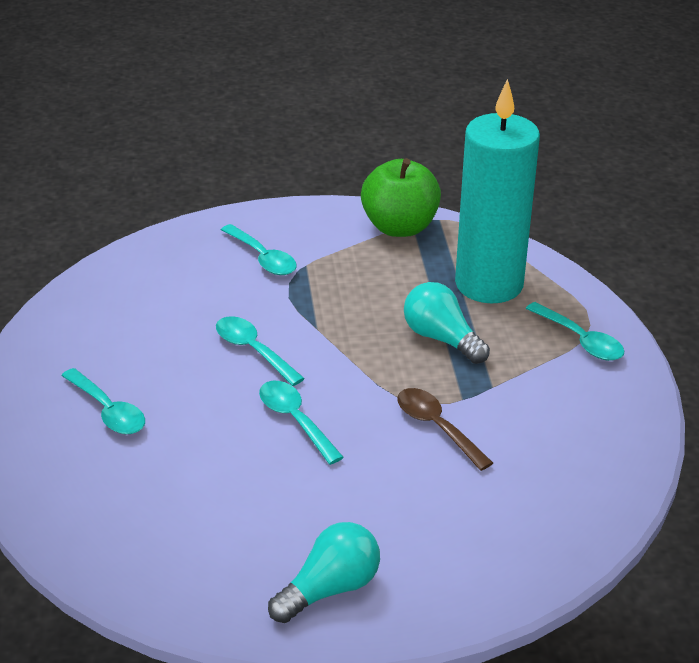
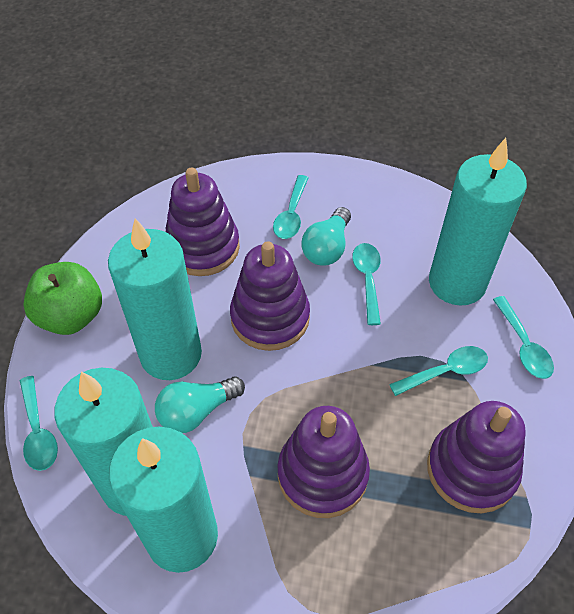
brown spoon: [397,388,493,471] = 1 -> none = 0
purple stacking toy: none = 0 -> [166,168,240,276] [230,241,310,351] [277,406,370,518] [427,401,526,513] = 4
turquoise candle: [455,79,540,304] = 1 -> [54,368,153,516] [108,218,202,380] [109,427,218,573] [429,138,527,306] = 4

